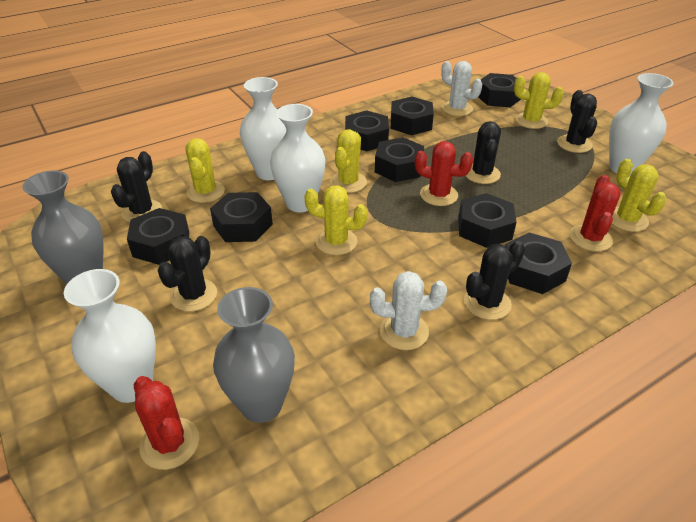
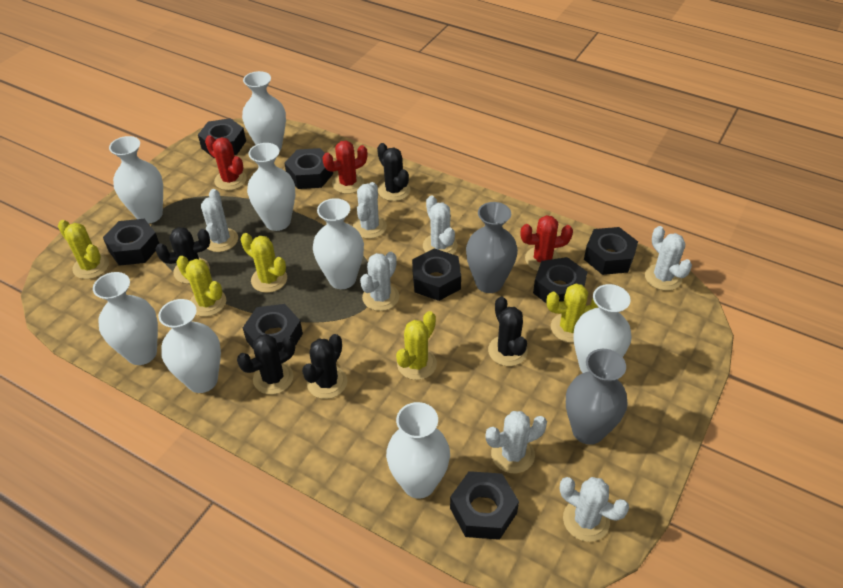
white cactus: [370,271,447,350] [441,61,482,116] = 2 -> [201,189,238,252] [353,182,387,239] [360,252,399,311] [423,195,458,254] [485,411,547,473] [560,477,629,542] [645,226,692,291] = 7
white vase: [64,269,156,403] [240,77,286,180] [270,104,325,212] [609,73,673,175] = 4 -> [93,272,158,365] [109,136,163,224] [158,299,221,393] [242,71,286,152] [247,143,295,231] [313,198,364,289] [386,402,450,499] [573,284,632,373] = 8

